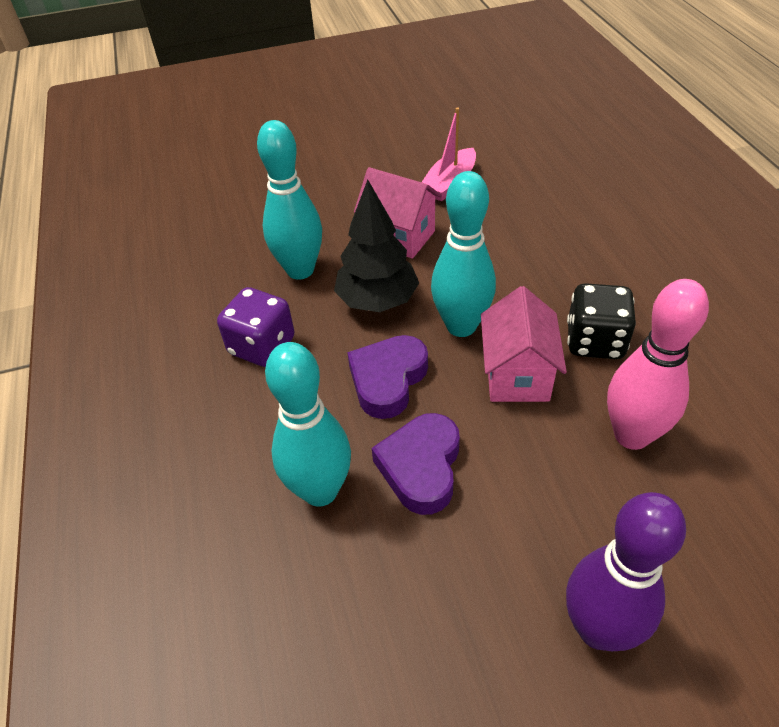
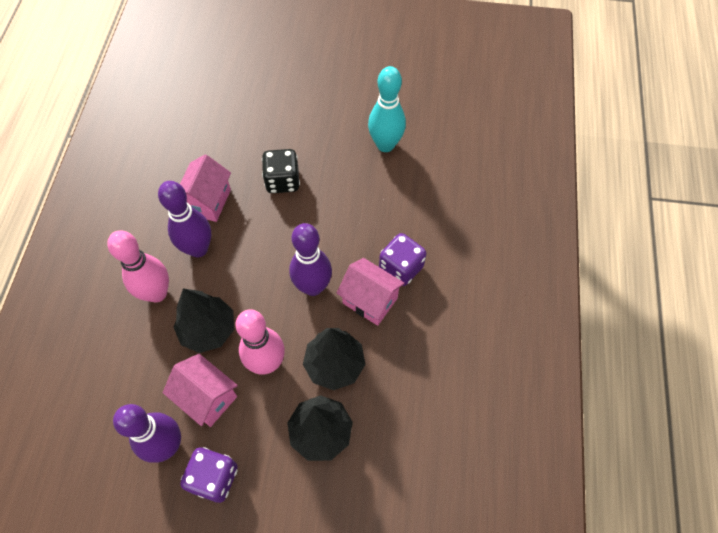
black tree: [334,180,419,312] = 1 -> [174,288,234,353] [287,395,353,461] [303,328,365,390] = 3
pink boat: [422,107,476,201] = 1 -> none = 0
pink bowling pin: [607,279,709,450] = 1 -> [107,230,169,303] [235,309,285,374] = 2
pink house: [354,167,442,259] [481,286,567,402] = 2 -> [163,354,238,427] [180,155,231,222] [336,258,405,326] = 3
purple bowling pin: [566,492,686,651] = 1 -> [113,404,181,463] [158,181,211,257] [289,223,332,296] = 3
purple dice: [217,287,295,367] = 1 -> [180,447,238,503] [379,233,426,286] = 2
purple heart: [347,335,428,419] [372,413,460,515] = 2 -> none = 0
turquoise bowling pin: [257,120,322,280] [265,342,351,506] [431,171,496,337] = 3 -> [368,66,406,152] = 1

